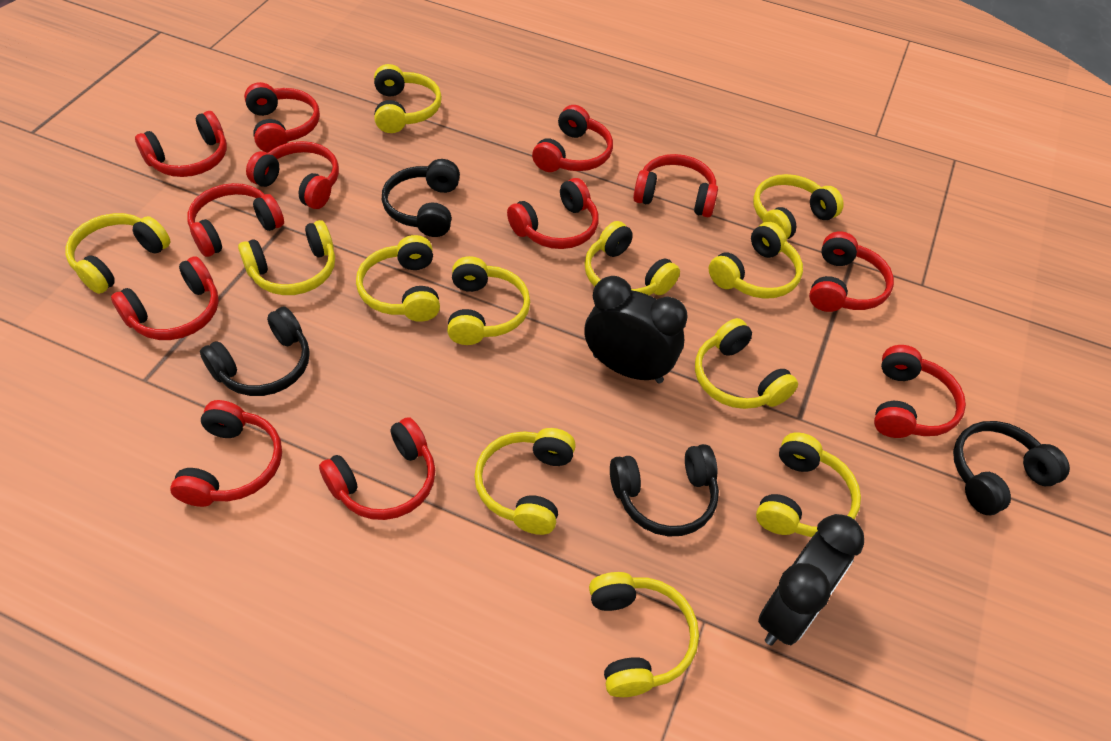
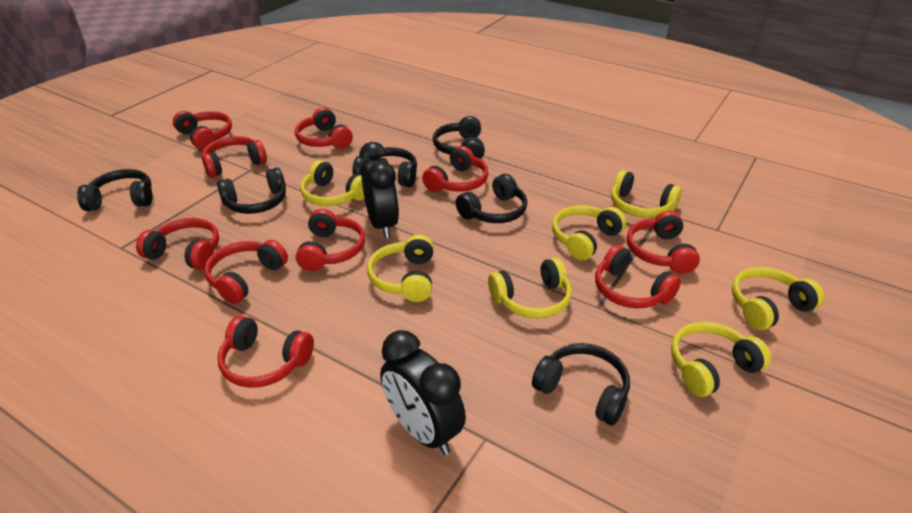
black headphones: [200,306,310,396] [382,159,460,237] [610,444,719,537] [953,421,1070,515] = 4 -> [77,169,153,211] [217,167,286,214] [352,147,417,187] [433,116,485,159] [455,174,527,223] [532,343,630,425] = 6
red headphones: [111,256,219,340] [135,111,227,177] [170,400,282,507] [187,183,284,257] [244,82,320,153] [246,141,339,209] [319,417,435,520] [507,178,599,249] [532,105,613,172] [633,154,718,217] [809,231,894,312] [874,345,966,438] = 12 -> [136,218,219,270] [173,111,232,150] [202,136,267,178] [204,240,288,304] [217,316,314,388] [295,107,353,149] [296,209,365,271] [422,146,489,192] [595,244,681,308] [627,211,700,274] = 10
yellow headphones: [65,213,171,294] [238,220,335,295] [356,235,440,322] [374,64,442,133] [447,256,530,345] [474,428,576,535] [584,221,680,295] [589,572,699,697] [695,318,798,409] [709,222,803,299] [753,174,844,239] [756,432,861,537] = 12 -> [300,160,364,206] [367,234,434,302] [488,257,572,319] [552,205,626,260] [611,170,682,218] [671,322,771,397] [732,267,824,330] = 7

